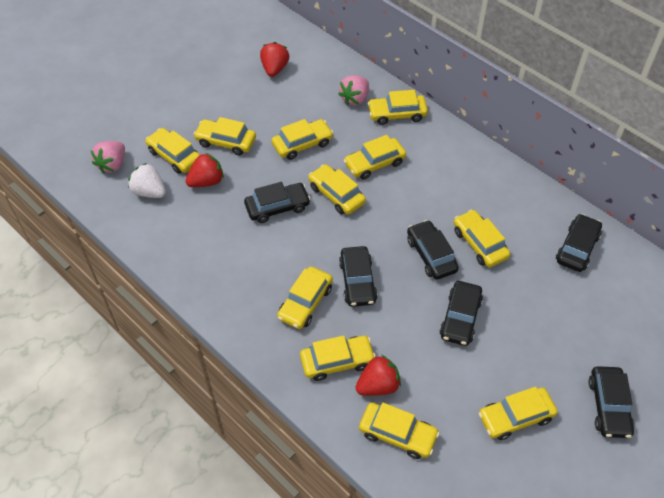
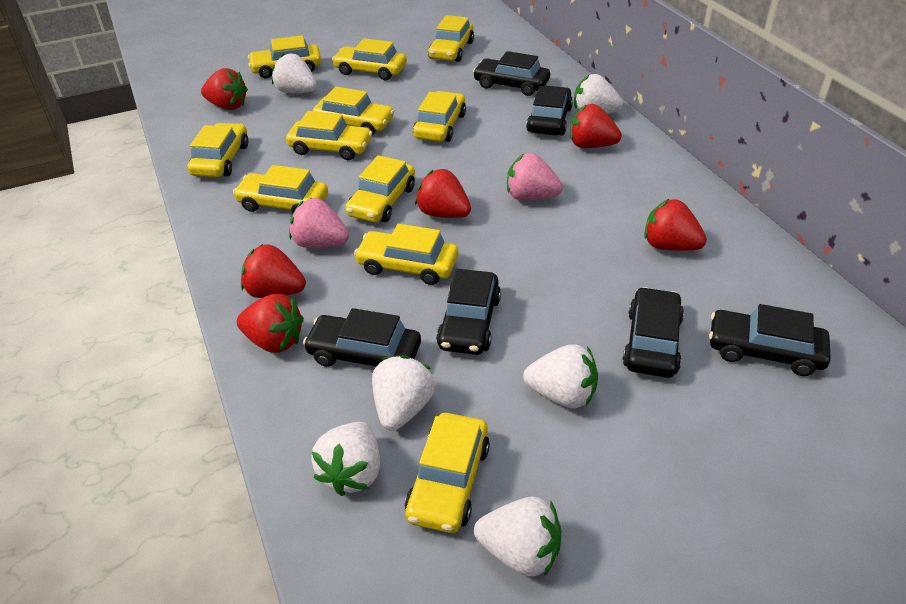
red strawberry: [186,153,224,187] [260,42,289,77] [355,355,401,396] = 3 -> [201,68,248,110] [237,294,304,353] [241,244,306,298] [415,169,471,218] [570,104,622,148] [644,199,707,251] = 6
white strawberry: [128,163,166,198] = 1 -> [272,53,317,93] [311,422,380,496] [372,355,435,431] [474,497,561,577] [523,344,598,408] [574,74,623,114] = 6

